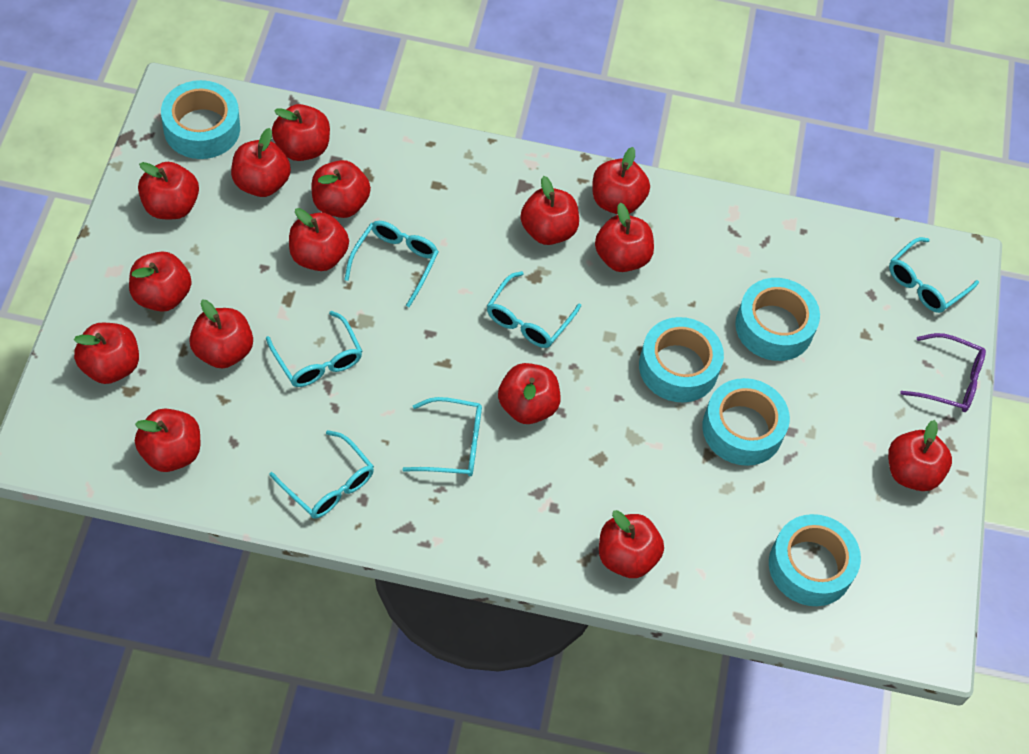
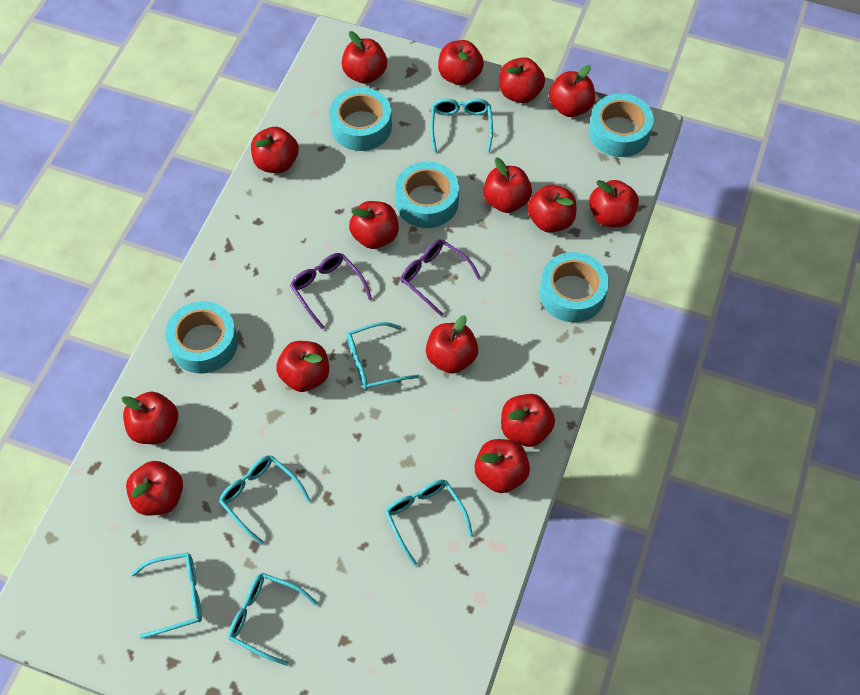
purple glasses: [900,333,986,412] = 1 -> [290,253,372,329] [401,239,481,316] = 2

